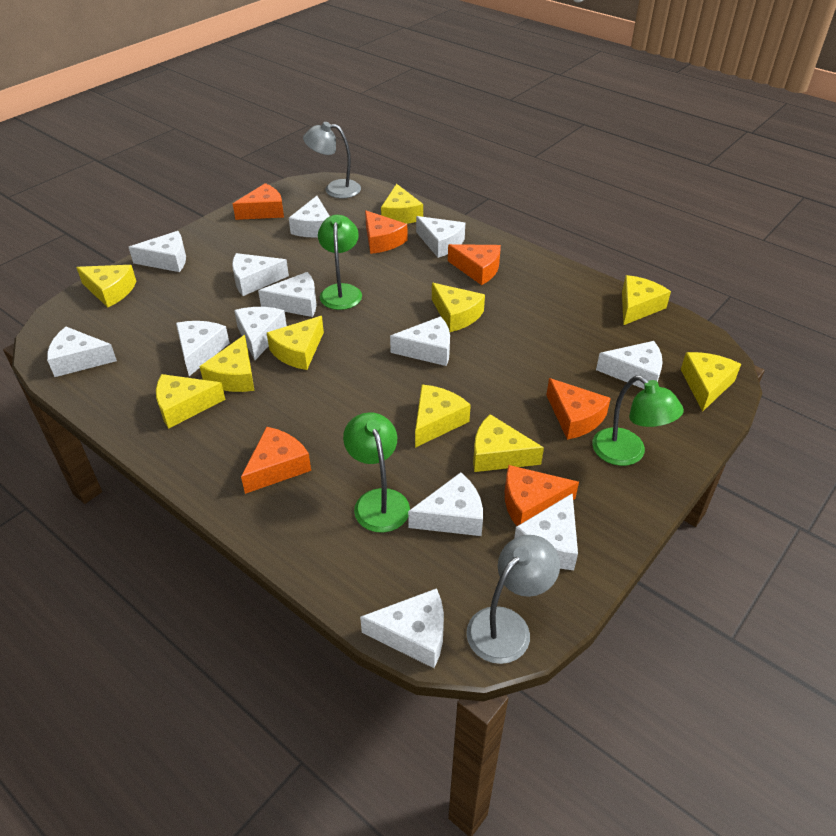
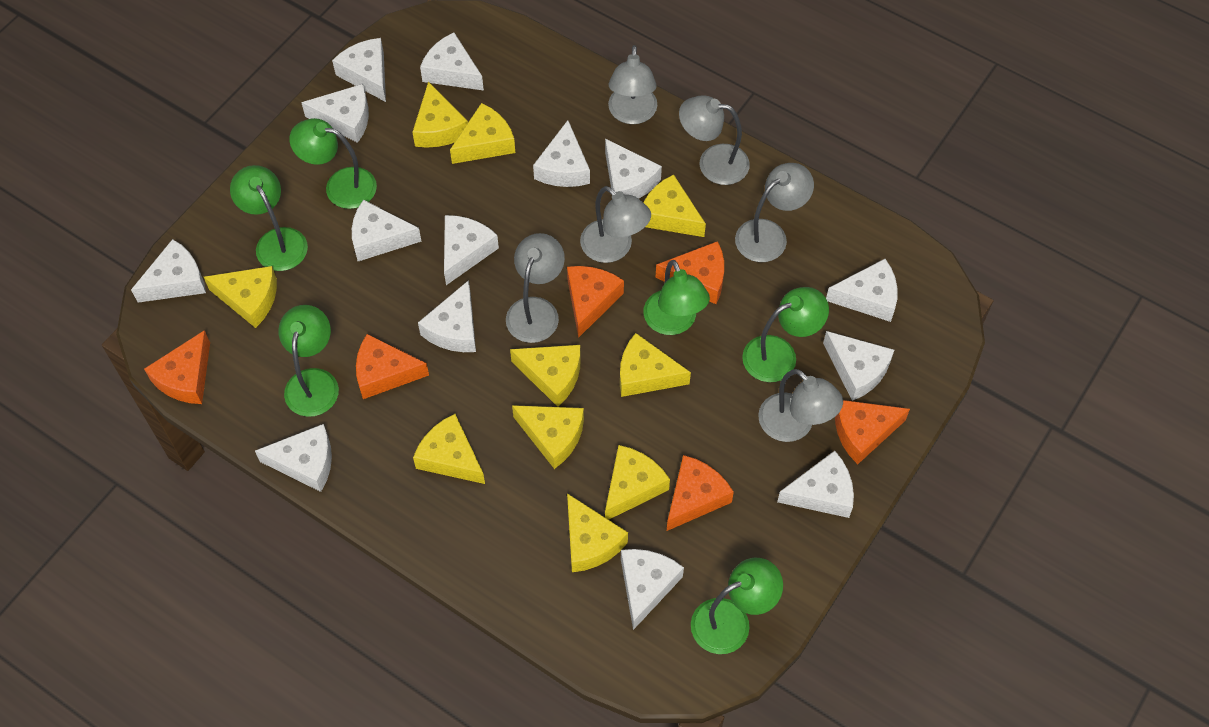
green lamp: [318,215,362,310] [343,412,410,533] [592,376,684,466] = 3 -> [230,165,308,271] [278,305,339,417] [289,118,377,209] [643,260,710,335] [691,558,783,654] [742,287,829,382] = 6
grey lamp: [303,122,361,198] [466,535,560,664] = 2 -> [506,233,565,343] [580,186,651,263] [608,45,657,124] [679,95,750,185] [735,163,814,262] [758,369,843,442] = 6
white cheese: [47,327,117,377] [129,231,186,272] [176,321,229,376] [232,253,289,296] [234,307,287,360] [258,272,317,317] [289,196,330,238] [360,588,444,668] [390,316,450,366] [408,472,483,536] [416,216,465,258] [514,493,578,570] [596,341,663,389] = 13 -> [131,239,206,303] [255,424,332,492] [301,84,369,143] [332,38,386,102] [352,200,422,261] [418,280,476,352] [420,33,484,91] [444,215,499,285] [533,120,590,187] [605,139,662,199] [621,549,684,630] [777,451,854,518] [823,331,894,401] [826,259,898,322] = 14

